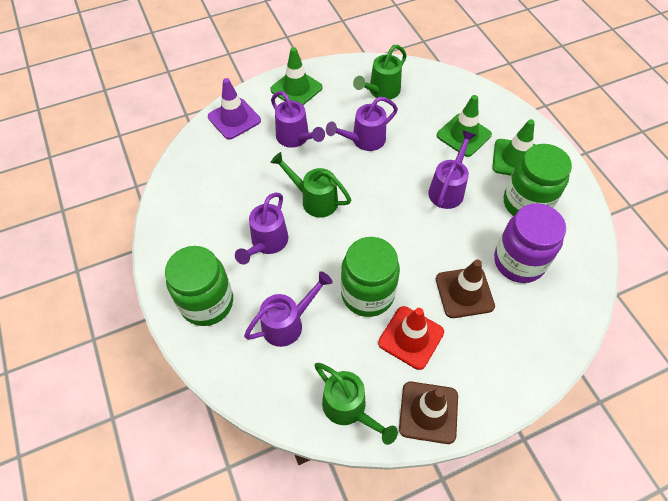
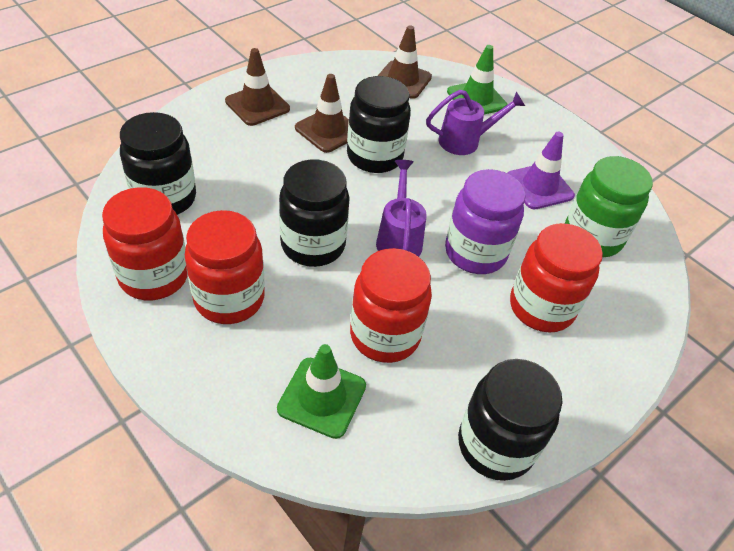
black jar: none = 0 -> [120,112,196,215] [279,159,350,267] [347,76,411,173] [458,359,563,481] = 4
brown traffic cone: [399,382,458,444] [436,260,495,318] = 2 -> [225,48,290,126] [295,74,349,153] [378,25,432,99] = 3
green jar: [165,246,233,326] [341,237,400,317] [504,144,572,216] = 3 -> [565,156,653,257] = 1
green traffic cone: [270,47,323,105] [437,95,492,157] [492,119,536,175] = 3 -> [277,344,366,439] [447,45,507,114] = 2
green watering can: [270,152,351,218] [314,363,398,445] [353,45,407,99] = 3 -> none = 0
purple watering can: [235,193,288,265] [244,271,333,347] [271,91,325,148] [326,97,398,151] [428,130,476,209] = 5 -> [376,160,427,256] [426,90,525,155] = 2
red jar: none = 0 -> [102,187,188,300] [185,210,265,324] [350,248,432,363] [510,223,603,332] = 4
red traffic cone: [378,306,444,370] = 1 -> none = 0

